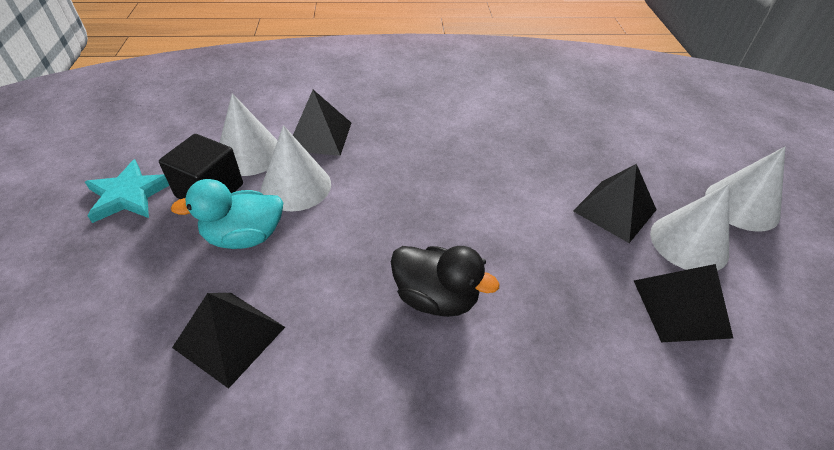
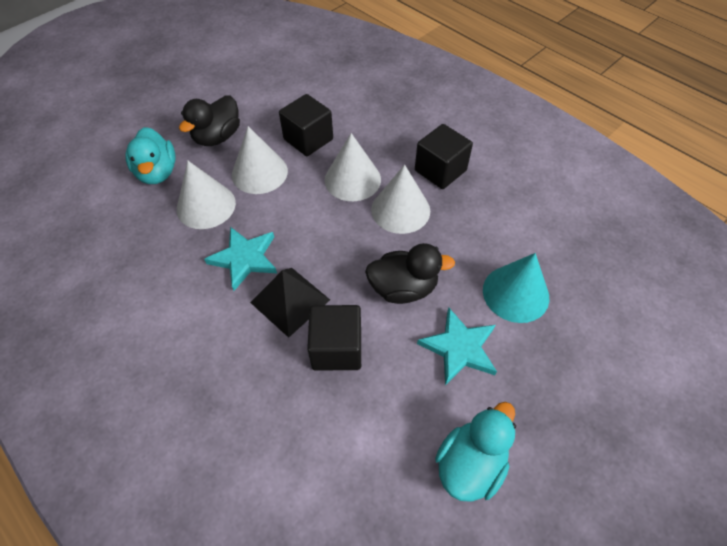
black cube: [159,134,243,199] = 1 -> [279,94,333,156] [307,305,361,371] [415,124,473,189] = 3
black duck: [391,246,499,317] = 1 -> [179,95,240,146] [365,243,455,304] = 2
black pyramid: [172,293,285,389] [293,90,351,156] [573,164,657,243] [634,264,733,342] = 4 -> [250,268,330,338] = 1
turquoise cone: none = 0 -> [483,253,549,323] = 1
turquoise duck: [171,179,283,249] = 1 -> [125,127,176,184] [435,402,516,502] = 2
turquoise star: [85,159,169,223] = 1 -> [204,227,277,291] [417,307,497,385] = 2

